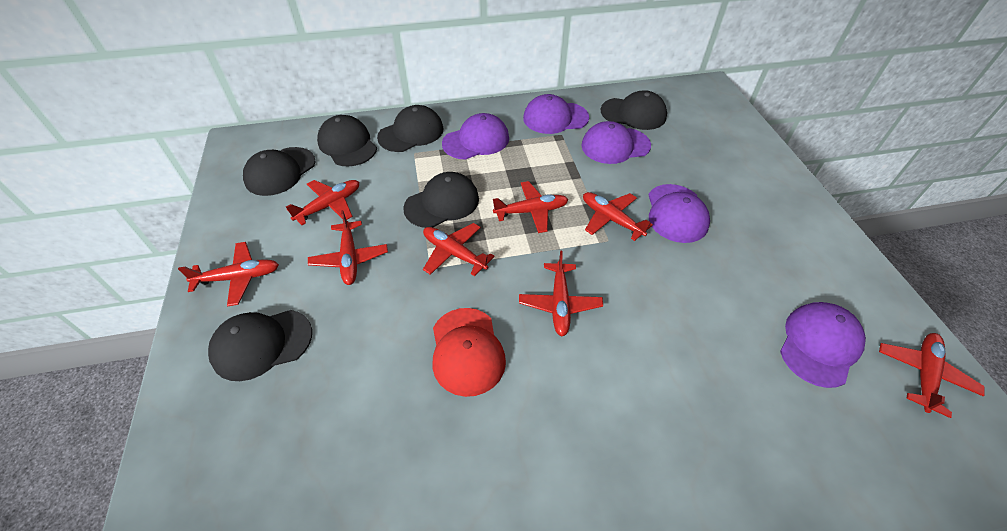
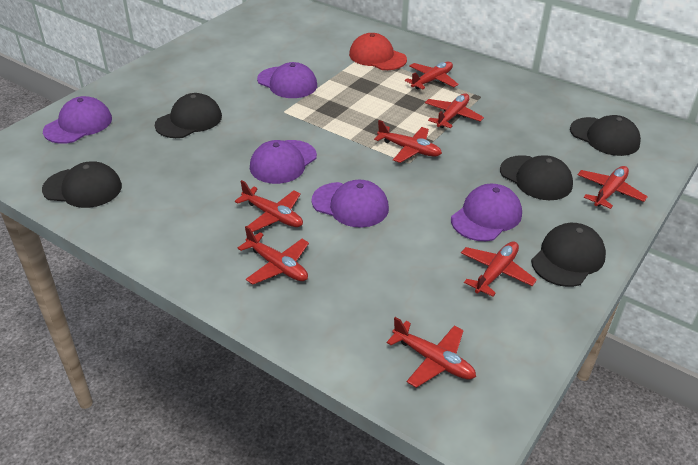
black cap: [208,310,312,381] [243,147,315,196] [317,115,377,166] [377,105,443,152] [403,172,479,228] [601,90,667,130] = 6 -> [42,162,122,208] [155,93,222,138] [500,155,573,200] [531,223,606,287] [570,115,641,156] = 5

